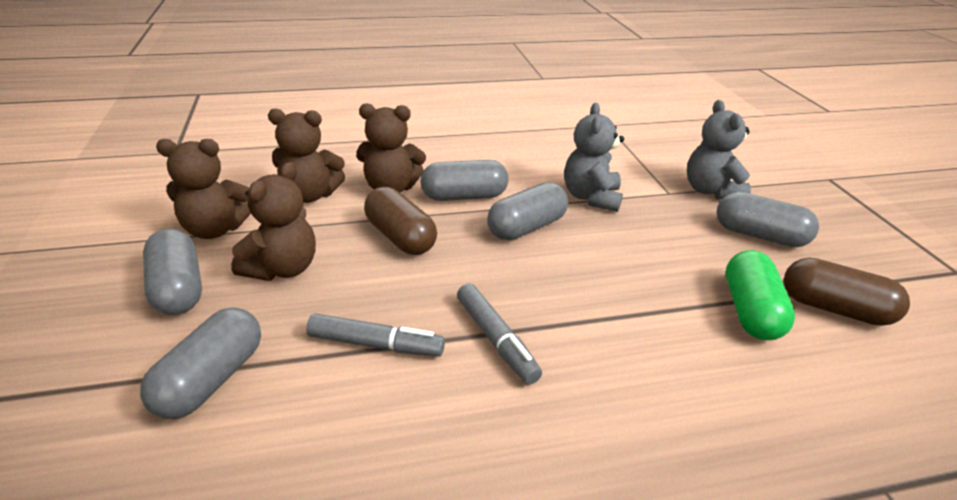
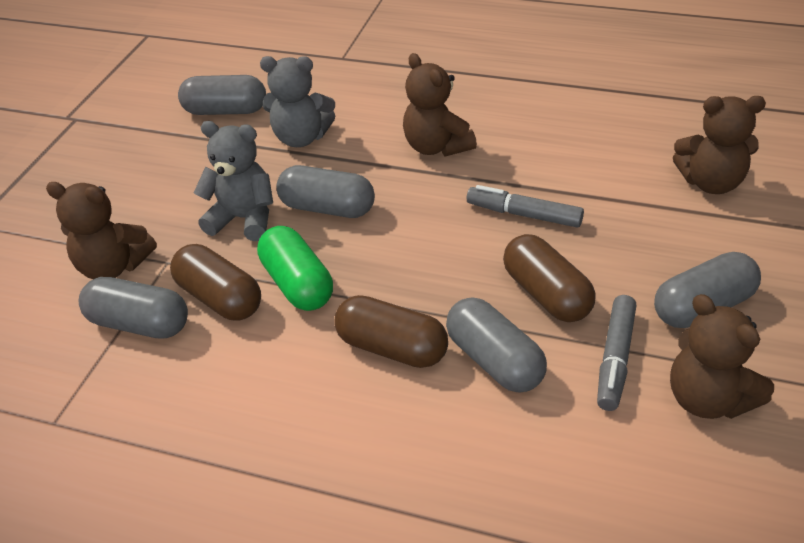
brown capsule: [364,187,437,255] [784,258,910,326] = 2 -> [170,244,261,320] [334,295,448,368] [503,234,596,322] = 3

